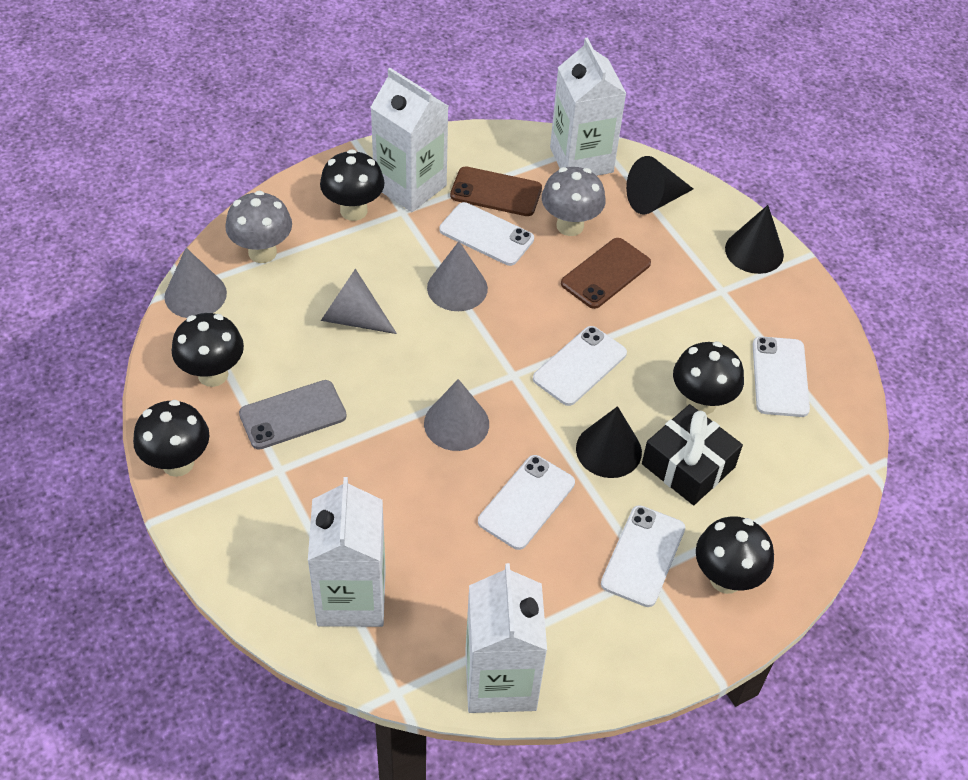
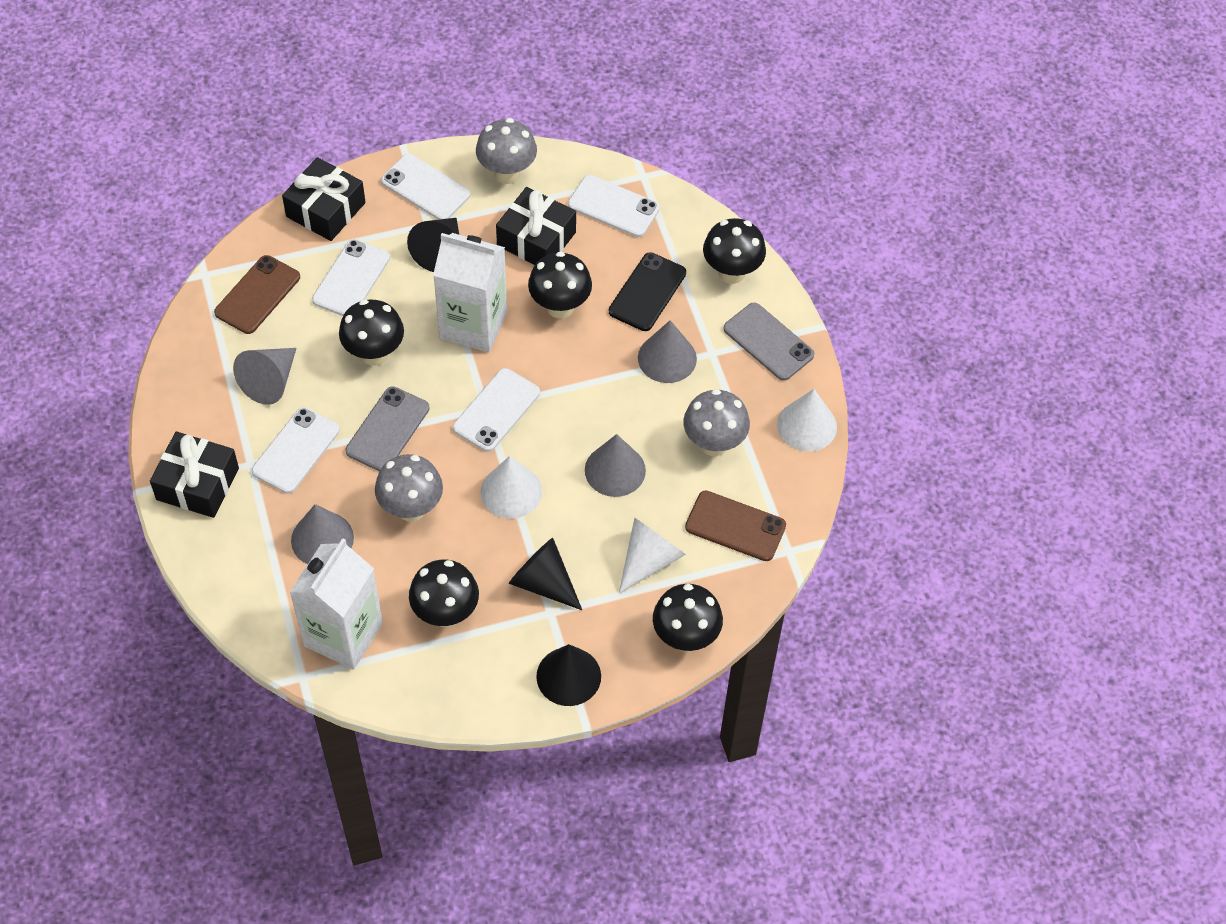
black gift: [642,404,743,505] = 1 -> [150,431,239,518] [282,157,365,241] [496,187,576,265] = 3
black phone: none = 0 -> [609,252,686,331] = 1
grey mushroom: [225,191,292,263] [542,167,606,236] = 2 -> [375,454,443,522] [476,118,537,184] [683,389,750,456] = 3
grey phone: [239,380,347,450] = 1 -> [345,386,429,471] [723,303,814,381] = 2
white carton: [308,477,386,627] [370,68,448,212] [465,563,547,713] [550,38,627,176] = 4 -> [289,538,383,670] [433,233,507,352] = 2
white cone: none = 0 -> [481,456,542,519] [619,518,686,594] [777,389,837,452] = 3

